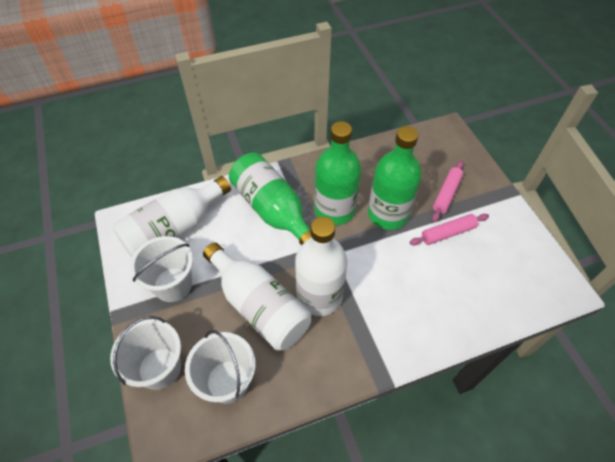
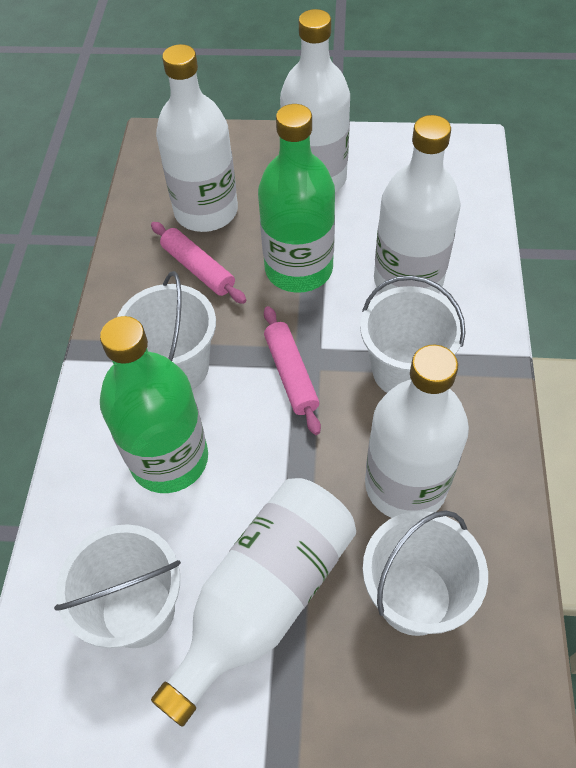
green bottle: [229,153,311,245] [314,121,361,225] [368,126,422,230] = 3 -> [100,316,208,493] [258,104,335,293] = 2
white bottle: [113,176,231,257] [203,242,311,351] [295,217,347,316] = 3 -> [151,478,356,727] [156,44,238,232] [280,9,350,192] [365,345,469,518] [374,115,461,293] = 5
white bucket: [110,316,181,390] [130,236,193,302] [185,330,255,404] = 3 -> [54,524,181,648] [117,271,216,390] [360,275,466,393] [363,510,488,636] = 4

